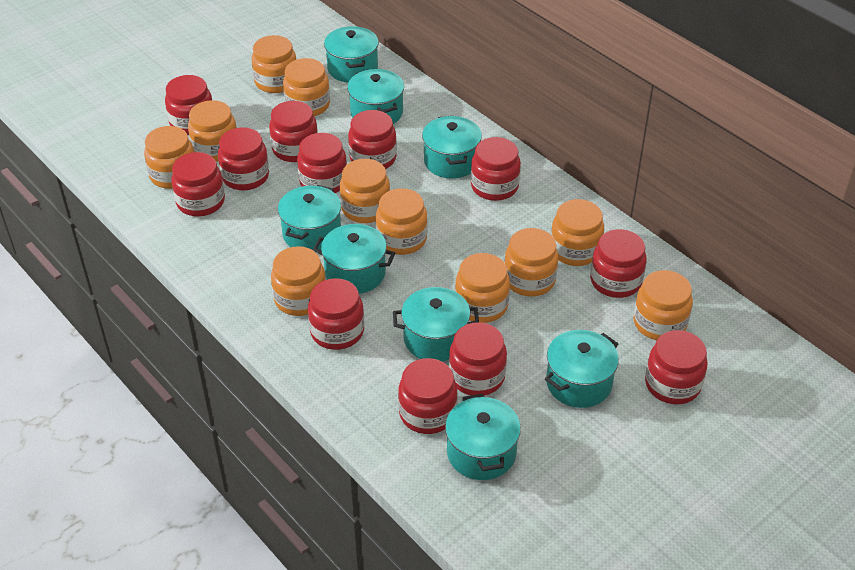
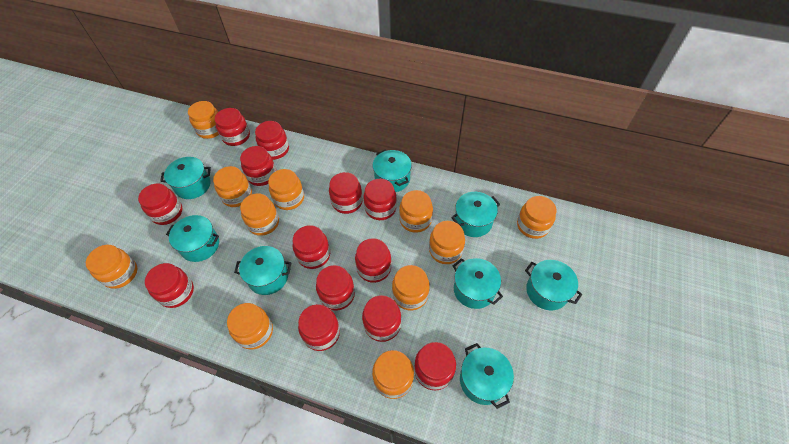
red jar: [165,75,212,135] [171,152,225,217] [218,127,269,190] [269,101,318,162] [297,133,347,193] [308,278,364,350] [348,110,397,169] [398,358,458,434] [449,322,507,396] [471,137,521,201] [590,229,647,298] [645,330,707,404] = 12 -> [138,184,183,225] [145,263,194,308] [215,108,250,146] [240,146,276,186] [255,121,289,160] [293,225,330,269] [298,304,340,351] [316,265,355,311] [329,172,363,214] [355,238,391,283] [362,295,401,342] [363,179,397,220] [414,342,456,390] = 13

